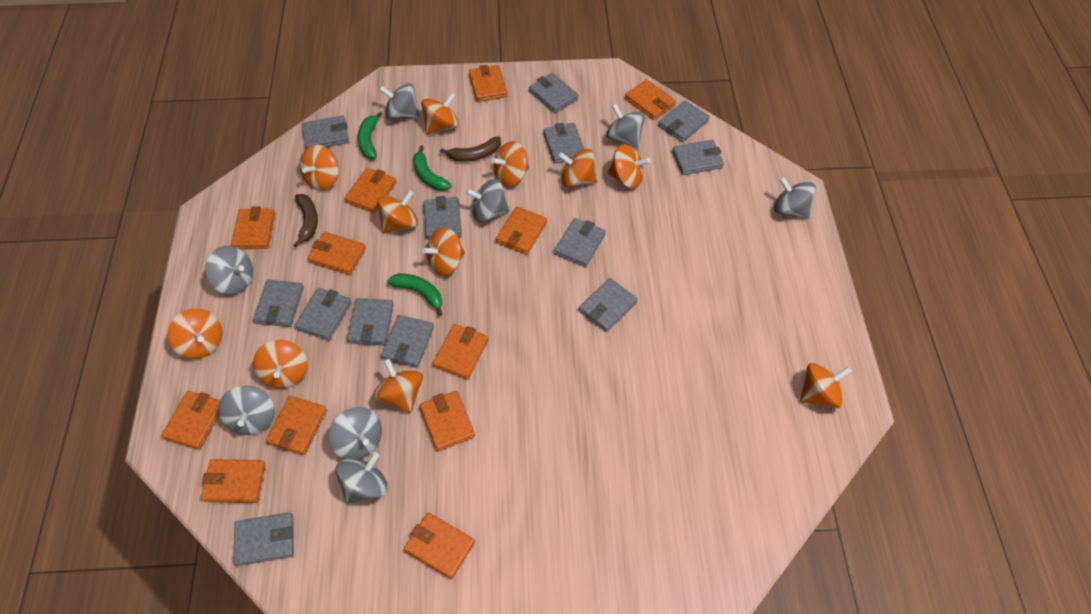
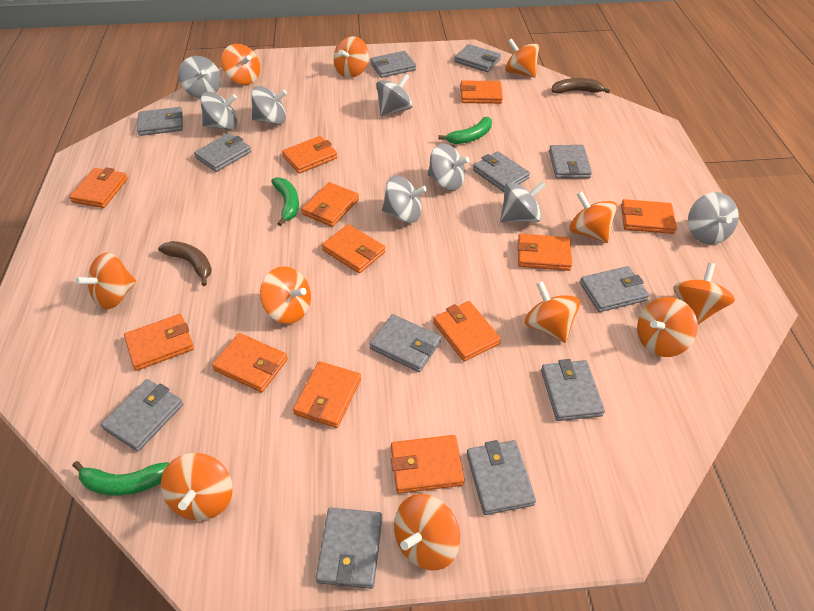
grey wallet: [234,512,294,566] [253,280,304,327] [295,288,351,341] [302,115,349,149] [347,298,394,345] [381,315,434,368] [423,196,462,240] [529,73,579,113] [543,123,584,163] [554,218,606,267] [579,278,638,332] [658,100,710,142] [672,140,724,175] = 13 -> [101,379,183,451] [137,107,183,136] [194,133,251,172] [316,508,382,589] [370,51,416,78] [370,314,441,372] [454,44,501,72] [467,440,536,515] [473,151,530,192] [541,359,605,421] [549,145,592,179] [580,266,649,312] = 12

